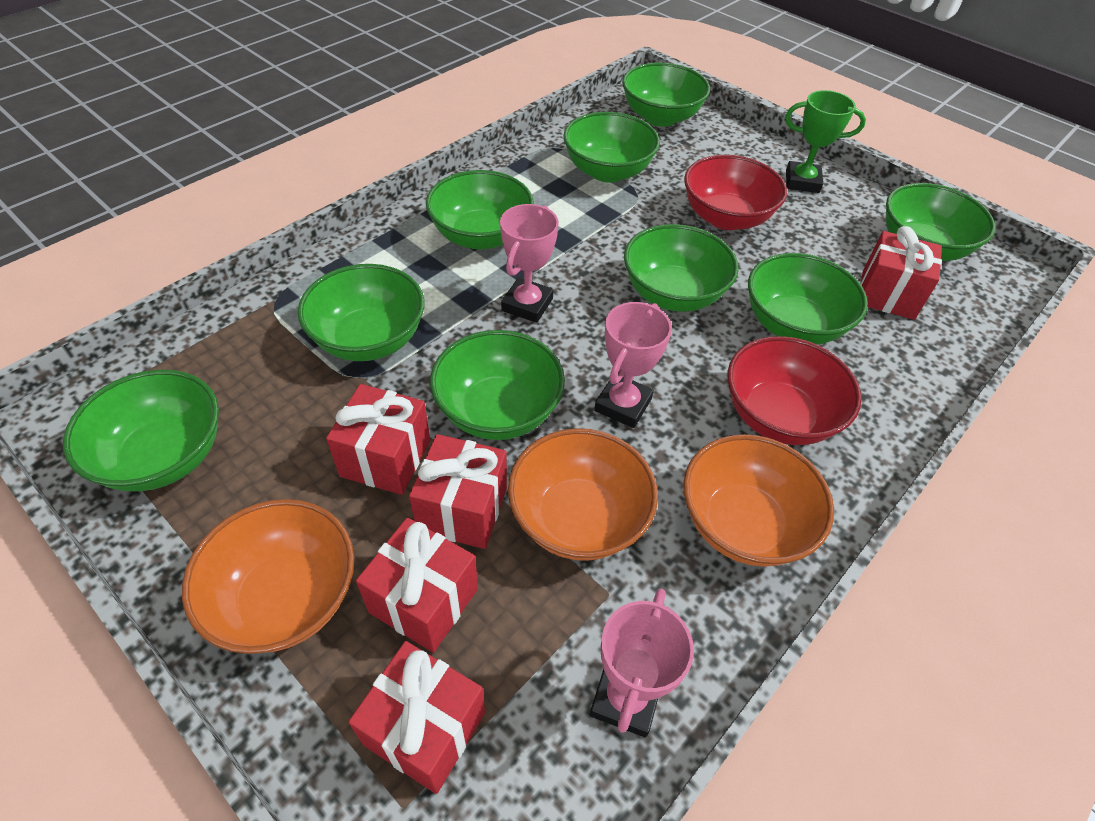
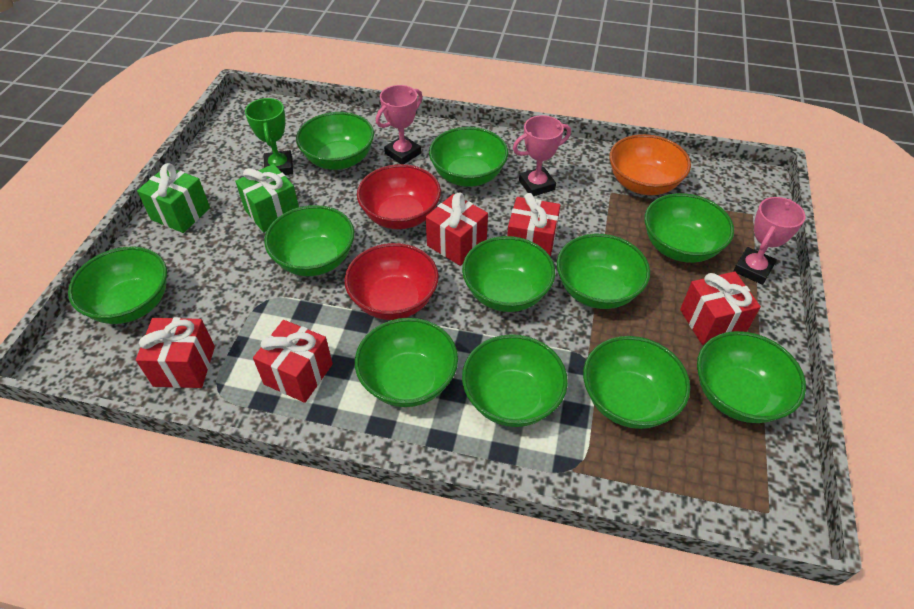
green bowl: [63,370,219,491] [298,264,425,361] [426,170,534,250] [430,330,565,440] [563,112,660,183] [622,63,710,127] [624,224,739,312] [748,253,868,344] [886,183,995,261] = 9 -> [68,246,167,324] [264,205,354,276] [296,112,374,170] [355,318,458,407] [429,127,508,187] [462,236,555,312] [462,334,568,427] [557,234,650,309] [583,336,690,429] [644,193,734,263] [697,331,806,423] = 11
green gift: none = 0 -> [137,163,210,233] [235,164,299,233] = 2
orange bowl: [182,499,354,654] [508,428,658,561] [683,434,834,567] = 3 -> [609,134,691,195] = 1

